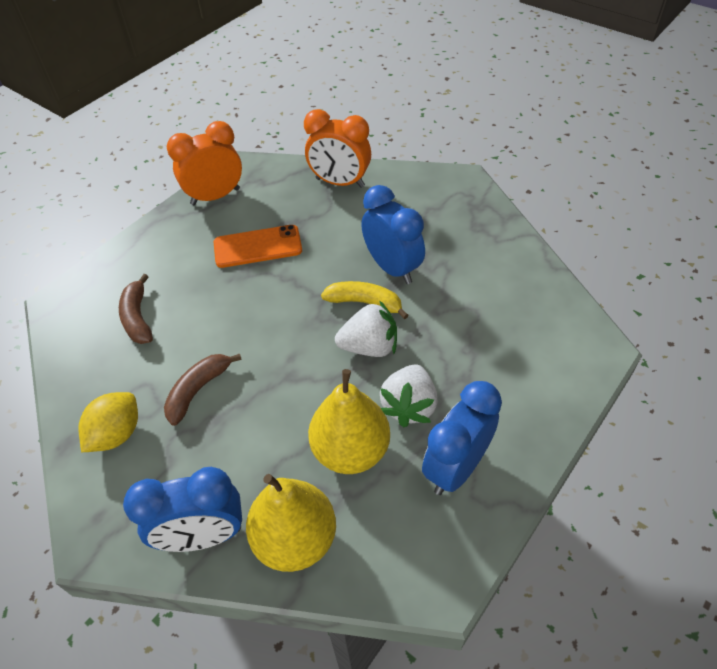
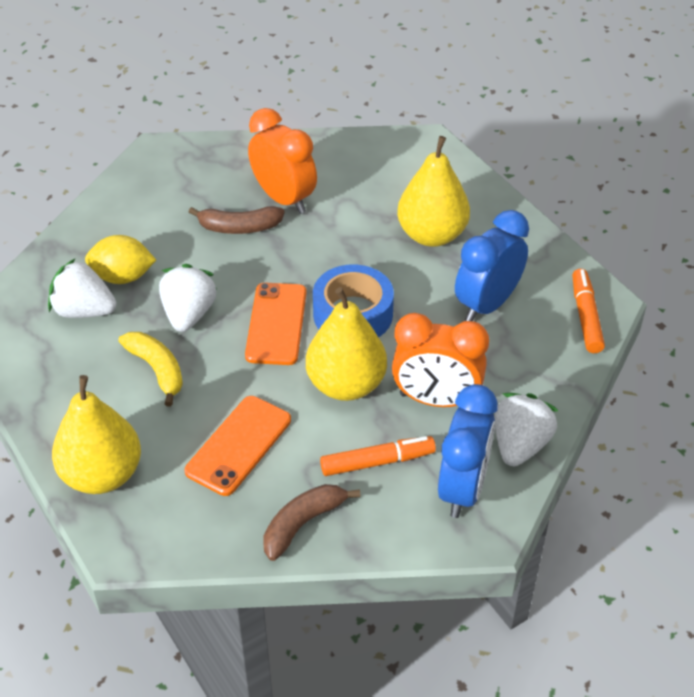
blue clock: [123,467,242,552] [361,185,425,284] [422,381,502,495] = 3 -> [438,384,498,518] [455,210,529,321] = 2
blue tape: none = 0 -> [313,265,394,337] = 1
orange marker: none = 0 -> [320,436,436,476] [572,269,605,353] = 2
orange phone: [214,225,302,268] = 1 -> [185,396,291,496] [245,283,307,365] = 2
white strawberry: [335,300,397,357] [380,364,437,427] = 2 -> [48,258,117,318] [159,264,217,332] [494,393,558,466] = 3
yellow pear: [246,474,336,572] [308,369,390,474] = 2 -> [52,375,141,494] [306,287,387,401] [397,136,470,247] = 3

